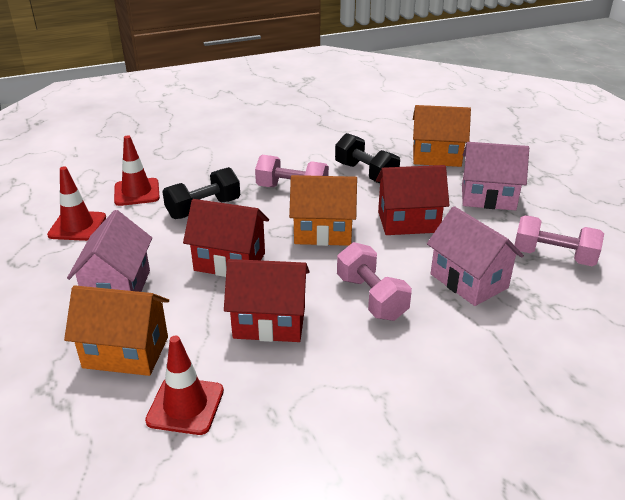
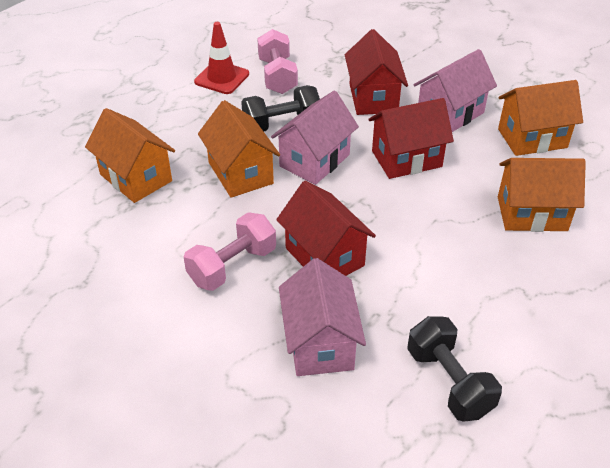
orange house: [64,285,169,376] [289,175,357,246] [413,105,471,167] = 3 -> [85,108,175,203] [198,100,280,198] [498,80,583,156] [498,158,586,232] = 4
pink dumbbell: [255,155,329,187] [337,242,412,321] [515,215,604,266] = 3 -> [184,212,276,291] [257,29,298,94] = 2
red traffic cone: [47,166,106,241] [114,135,160,206] [145,336,224,435] = 3 -> [194,22,249,94] = 1

